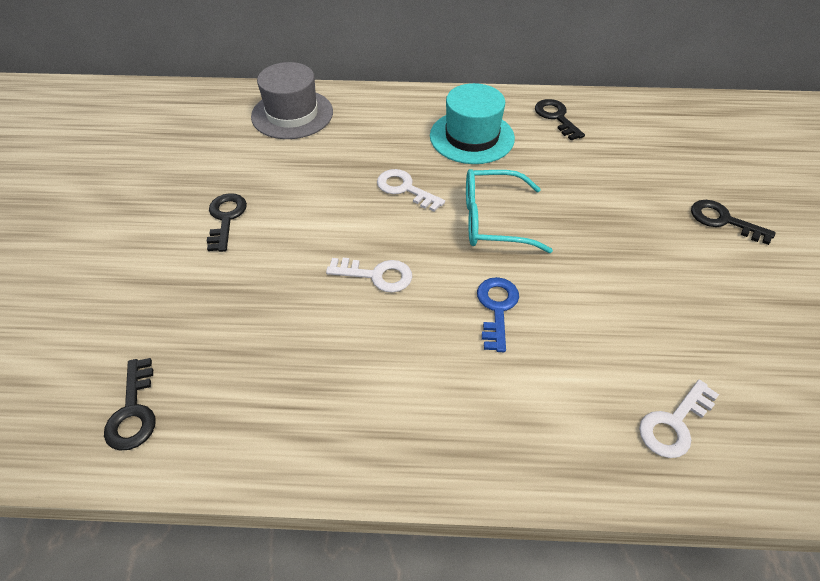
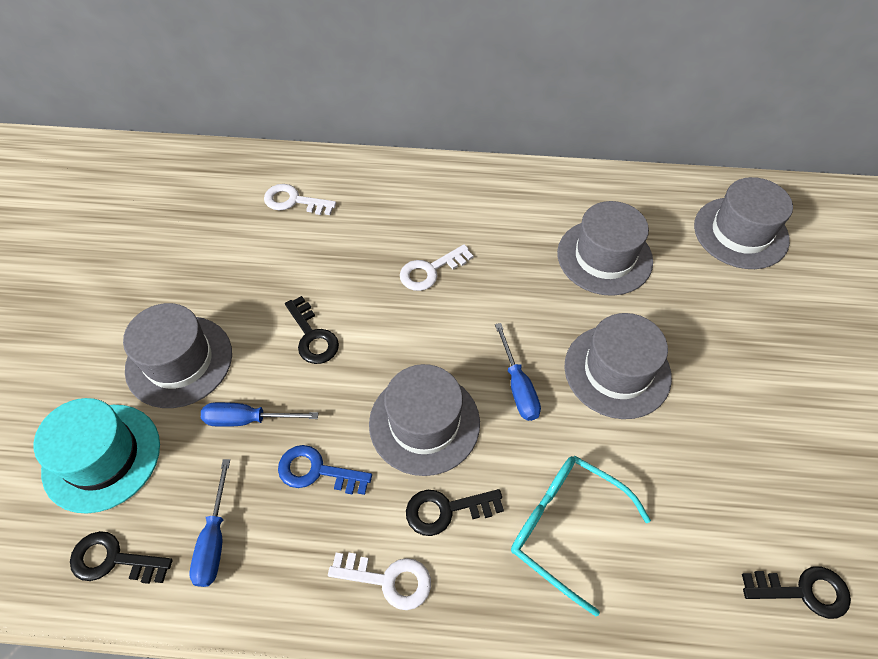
blue screwdriver: none = 0 -> [190,459,230,587] [201,402,318,427] [495,323,541,421] = 3
grey hat: [251,62,333,139] = 1 -> [123,303,232,408] [369,364,480,476] [557,201,653,296] [564,313,672,419] [694,177,793,269] = 5

